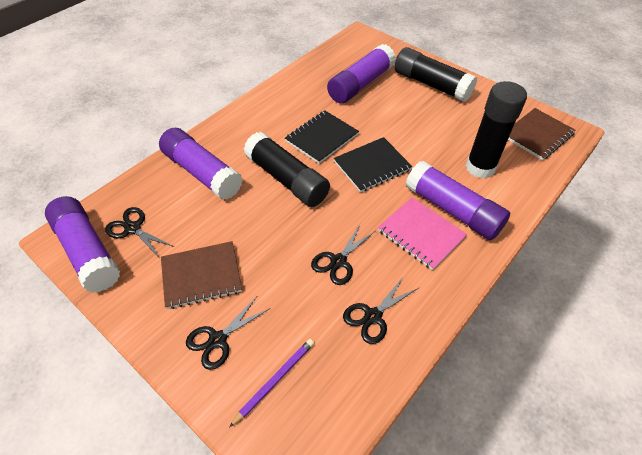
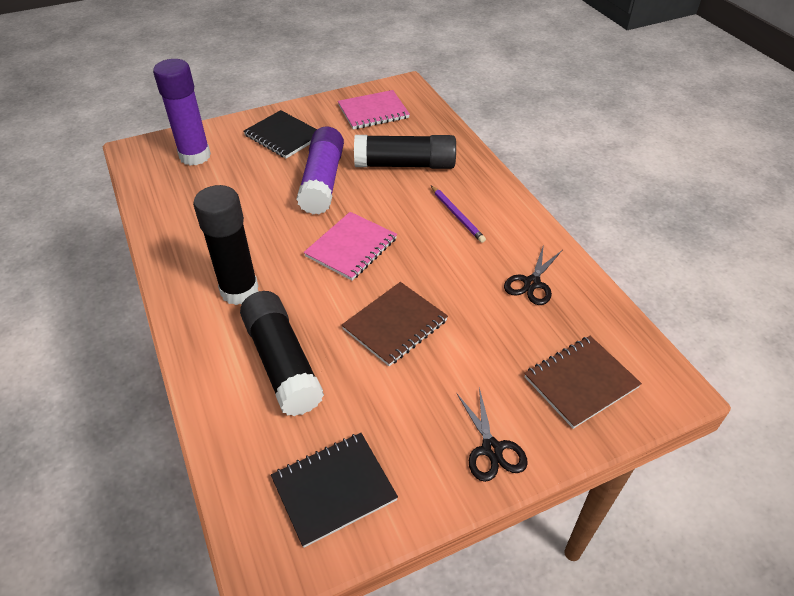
black scissors: [105,207,174,257] [186,297,270,370] [311,224,375,285] [343,276,418,344] = 4 -> [456,387,528,482] [504,244,562,305] = 2
pink notebook: [378,198,467,270] = 1 -> [304,212,397,281] [338,90,410,129] = 2
purple glue stick: [45,196,120,293] [159,128,243,200] [327,44,396,104] [405,160,510,240] = 4 -> [153,59,211,166] [297,127,344,215] = 2

